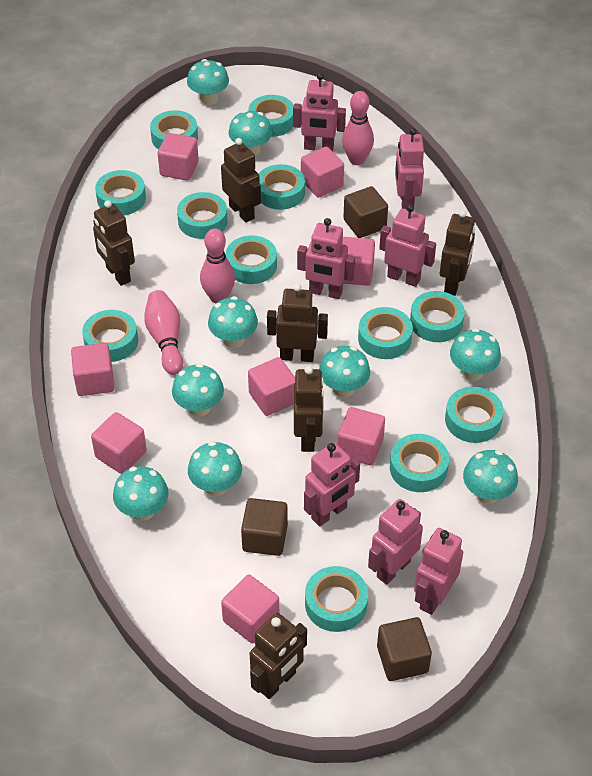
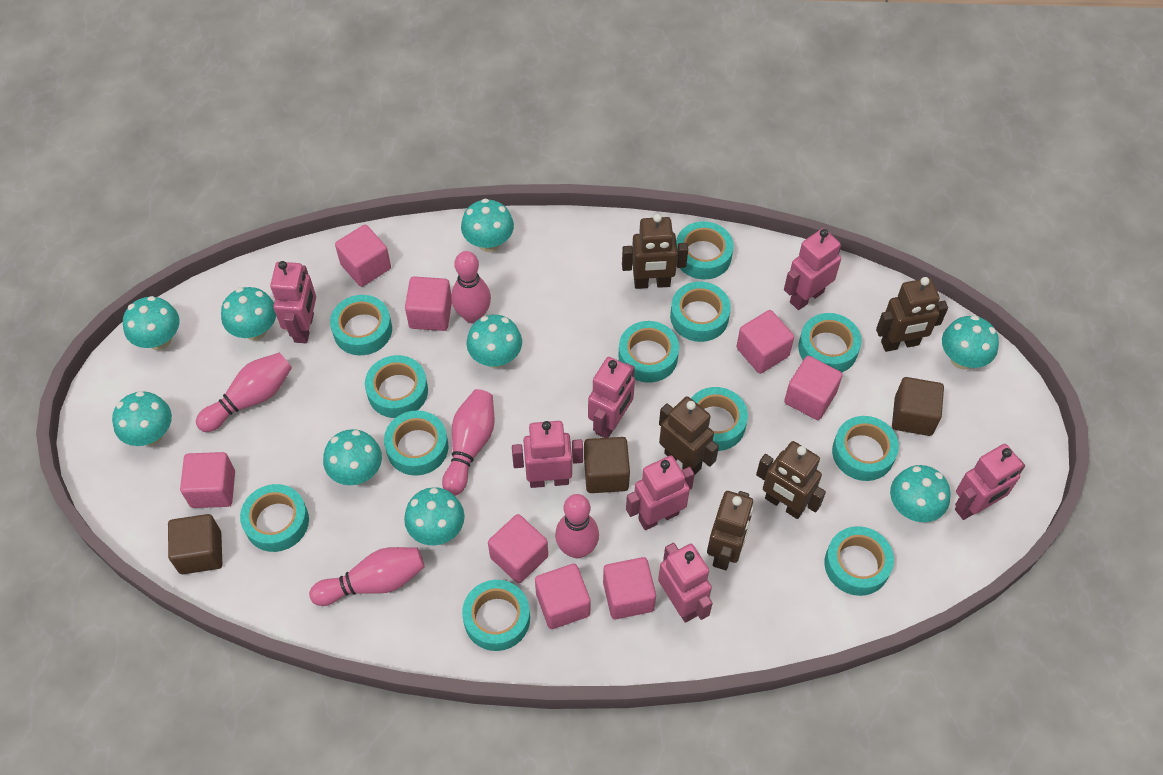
brown robot: [93,200,135,286] [221,138,261,223] [250,613,307,699] [267,283,328,362] [294,366,324,452] [440,210,475,296] = 6 -> [622,214,688,289] [659,396,719,474] [707,491,754,570] [756,441,826,519] [876,277,948,352] = 5
pink bowling pin: [144,290,183,375] [200,228,235,304] [342,91,374,165] = 3 -> [196,352,292,432] [309,547,425,606] [442,389,495,496] [451,251,491,323] [555,494,599,558] = 5

